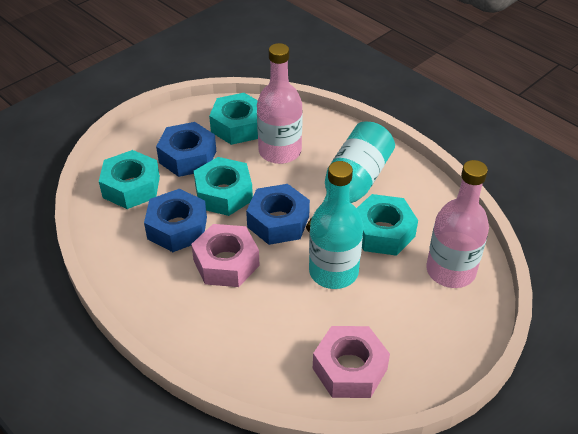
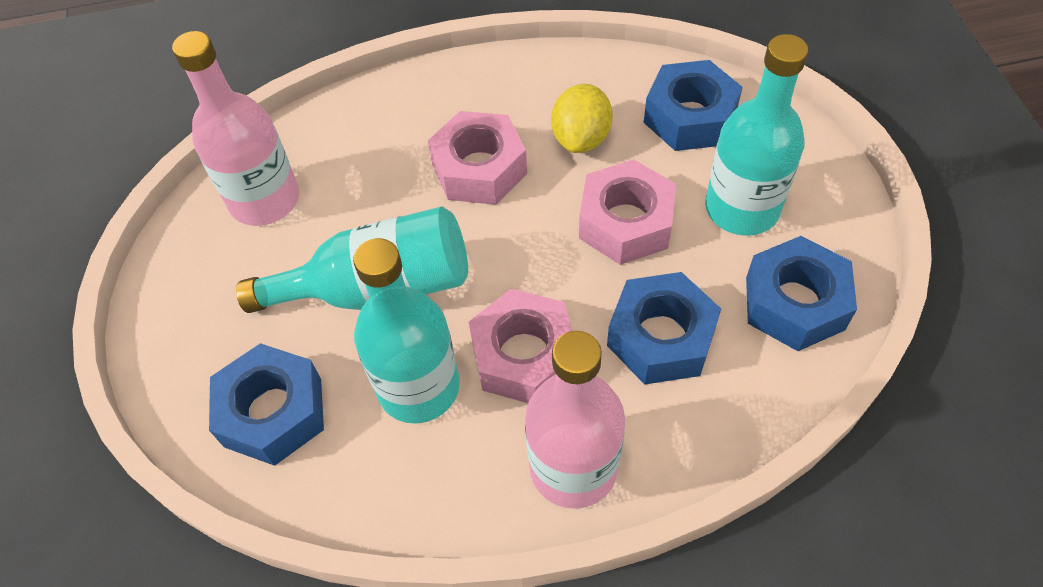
blue nut: [144,189,207,252] [156,122,216,177] [246,184,310,245] = 3 -> [209,343,324,466] [607,272,721,384] [644,60,743,151] [746,236,857,351] = 4
pink nut: [191,224,260,287] [313,326,390,398] = 2 -> [428,111,527,205] [469,289,573,403] [579,159,676,265] = 3
turquoise bottle: [306,122,395,233] [309,161,363,289] = 2 -> [236,206,468,313] [353,238,460,423] [705,34,808,236] = 3
turquoise nut: [99,150,160,209] [194,157,253,216] [209,93,258,145] [357,194,418,256] = 4 -> none = 0
yellow lemon: none = 0 -> [551,84,613,153] = 1

